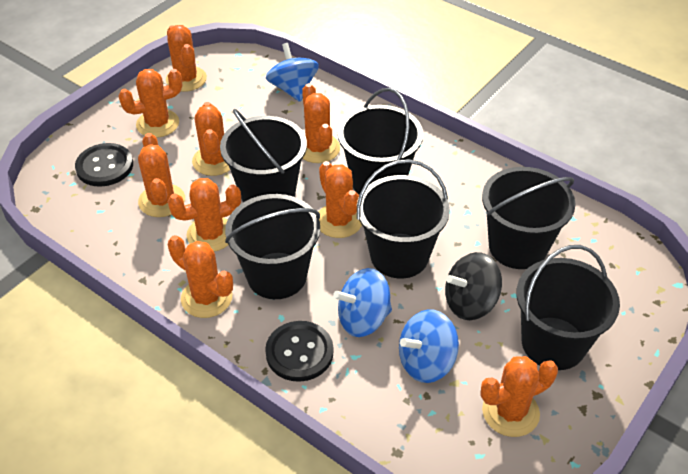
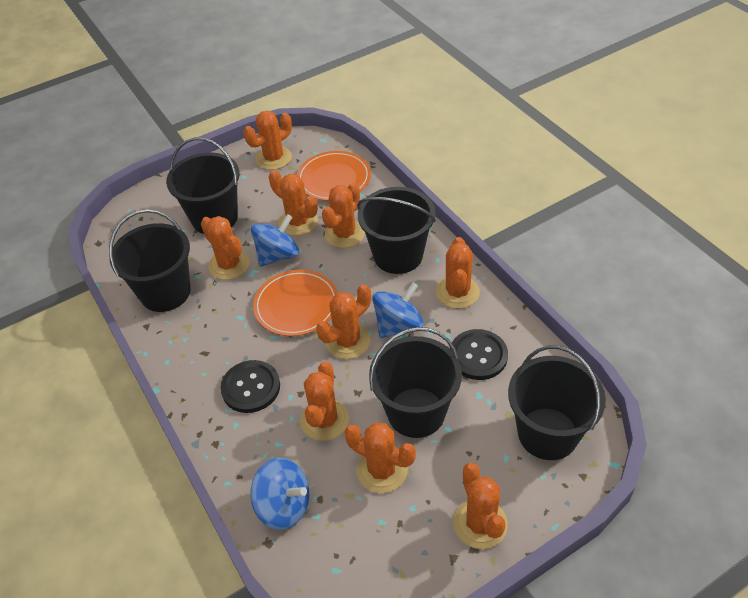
black bucket: [220,109,307,202] [225,194,320,299] [338,88,423,195] [357,159,450,278] [482,167,576,269] [516,245,620,370] = 6 -> [109,209,191,312] [166,137,240,234] [357,187,436,274] [369,327,462,438] [508,345,606,460] = 5
black spinning top: [445,252,502,320] = 1 -> none = 0
orange plate: none = 0 -> [253,270,338,336] [297,151,371,201] = 2

